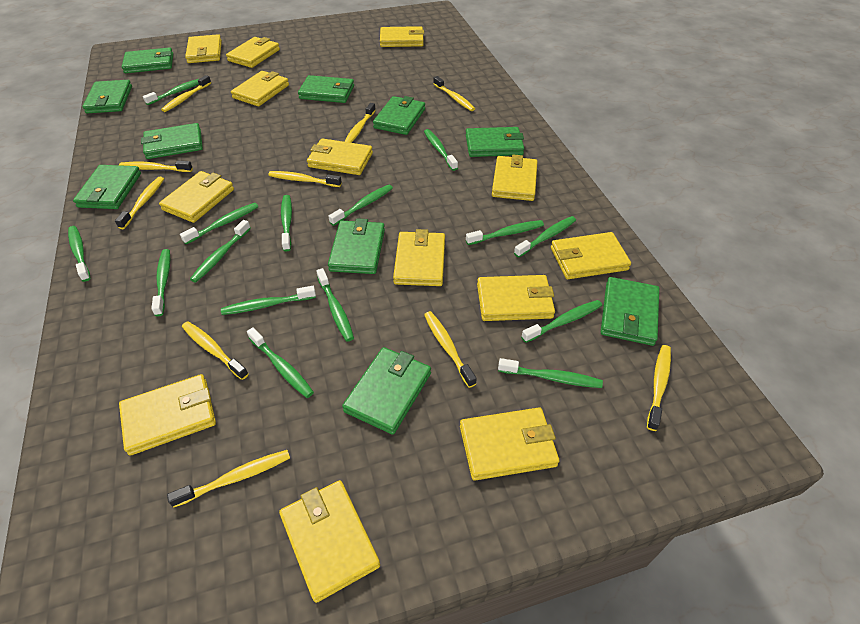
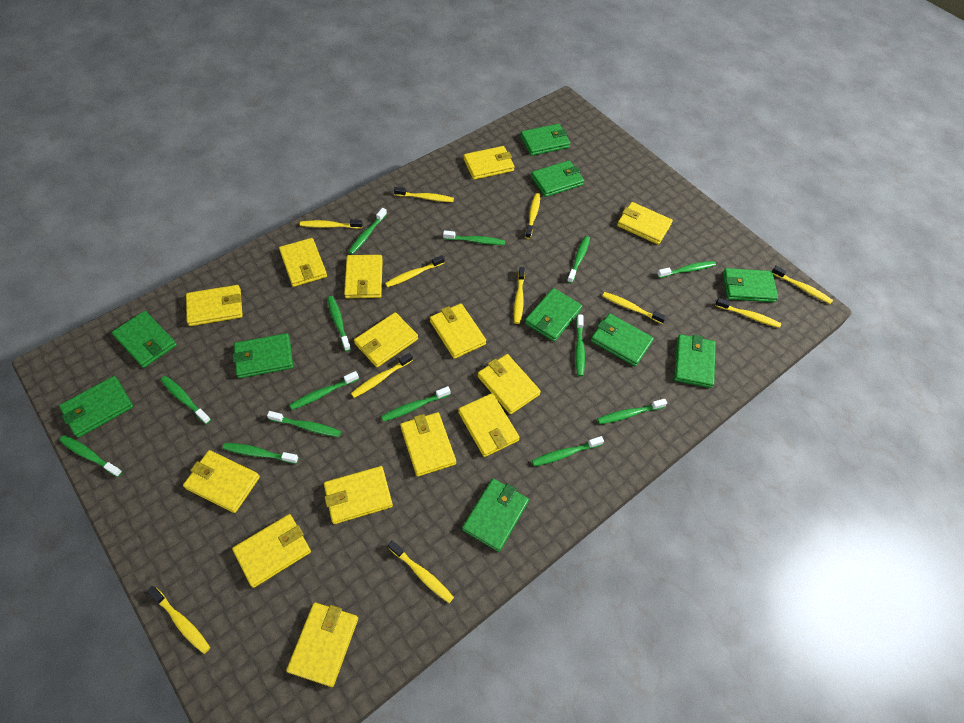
green toothbrush: [68,226,90,282] [143,79,199,105] [151,249,170,317] [180,203,259,244] [190,220,251,282] [221,286,316,315] [247,327,314,398] [281,195,292,251] [316,268,354,342] [329,185,393,226] [424,129,458,171] [466,220,544,245] [498,358,603,388] [514,216,576,258] [521,300,602,343] = 15 -> [59,435,122,477] [161,376,211,424] [223,443,299,464] [267,411,341,437] [290,371,359,410] [327,296,351,351] [348,208,387,255] [381,386,450,422] [443,230,505,245] [532,436,604,466] [567,236,590,283] [575,314,585,376] [597,399,667,424] [657,261,716,278] = 14
yellow toothbrush: [115,177,164,229] [119,161,193,172] [161,75,211,112] [167,450,290,508] [182,321,249,380] [269,171,342,187] [344,103,376,143] [424,311,477,388] [433,76,475,111] [647,345,671,431] = 10 -> [147,586,210,654] [300,220,363,229] [351,353,413,398] [385,255,445,287] [388,541,454,603] [394,187,454,202] [514,267,525,324] [525,193,540,239] [602,292,666,324] [715,298,781,328] [772,266,833,304] = 11
yellow wallet: [119,374,216,456] [159,171,234,223] [185,34,222,63] [226,37,280,68] [231,71,289,106] [279,480,380,603] [307,138,373,175] [380,26,424,47] [393,229,445,286] [460,407,559,481] [477,275,555,321] [492,154,538,201] [551,232,631,279] = 13 -> [183,450,260,513] [186,285,243,326] [232,514,311,588] [279,238,327,287] [286,603,358,687] [324,466,393,524] [344,255,383,298] [354,312,418,367] [400,412,456,477] [430,303,486,359] [458,393,520,457] [464,146,515,180] [478,354,541,414] [617,202,673,245] = 14

